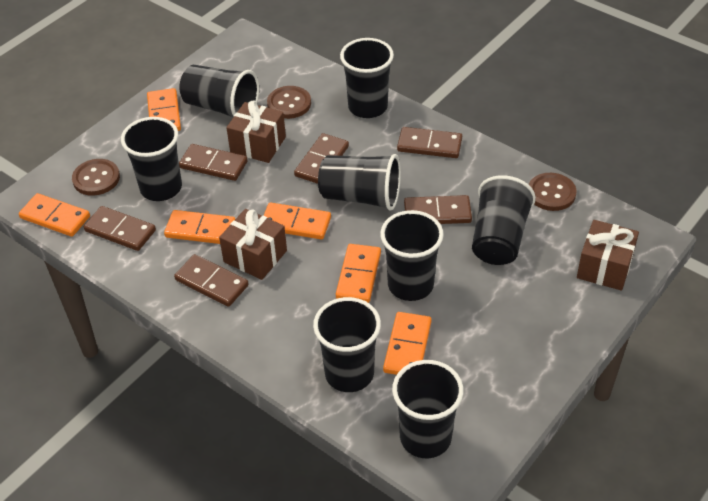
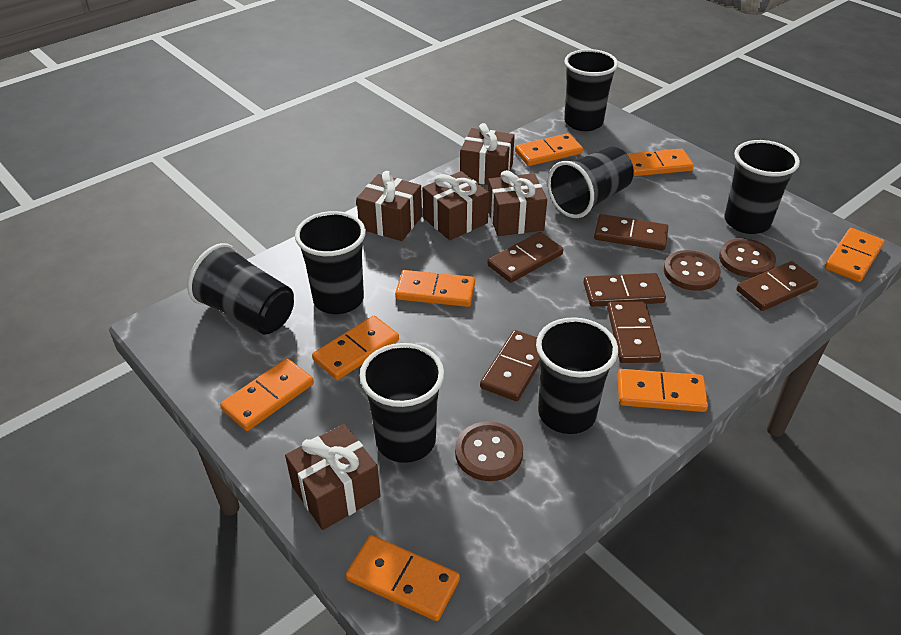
black cup: [121,117,182,201] [179,65,259,117] [313,297,381,392] [318,154,401,211] [340,38,394,118] [380,210,444,301] [392,360,464,458] [472,175,536,265] = 8 -> [188,243,294,335] [295,211,366,314] [360,343,444,463] [536,317,618,434] [547,147,634,218] [564,49,618,131] [724,140,800,234] = 7
brown gift: [219,209,287,280] [226,100,286,163] [577,220,639,291] = 3 -> [285,424,381,530] [356,171,422,241] [422,171,489,240] [460,123,515,185] [488,170,547,236] = 5
orange domino: [19,193,90,237] [147,88,181,131] [164,210,235,244] [263,202,331,239] [336,244,381,303] [383,312,432,375] = 6 -> [220,358,314,431] [312,316,399,380] [346,535,460,621] [395,270,475,307] [515,133,583,166] [617,369,708,412] [627,149,694,176] [825,228,884,282] = 8

